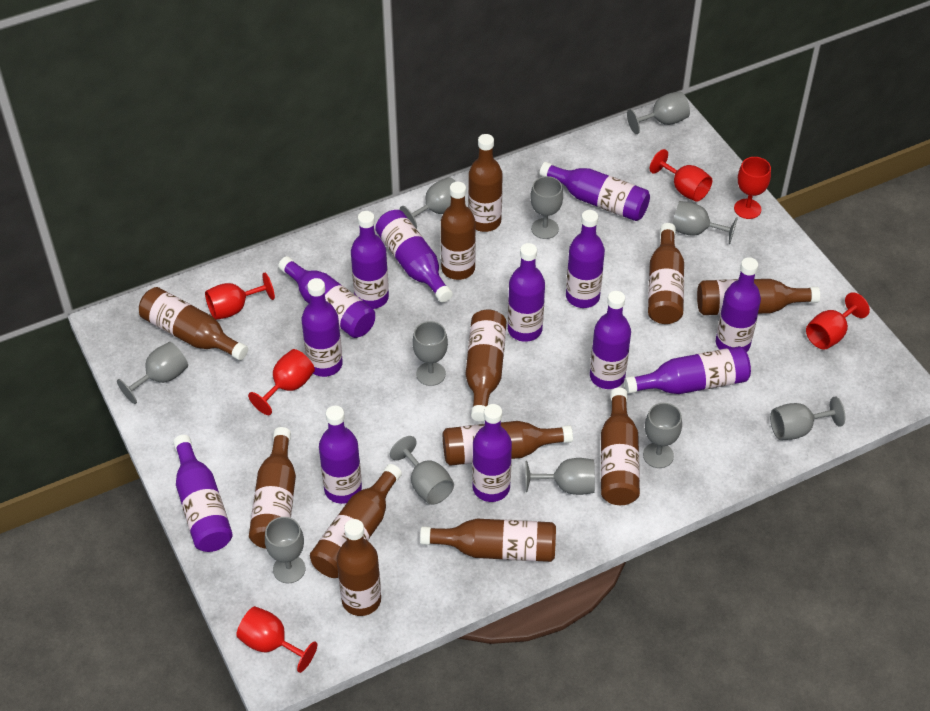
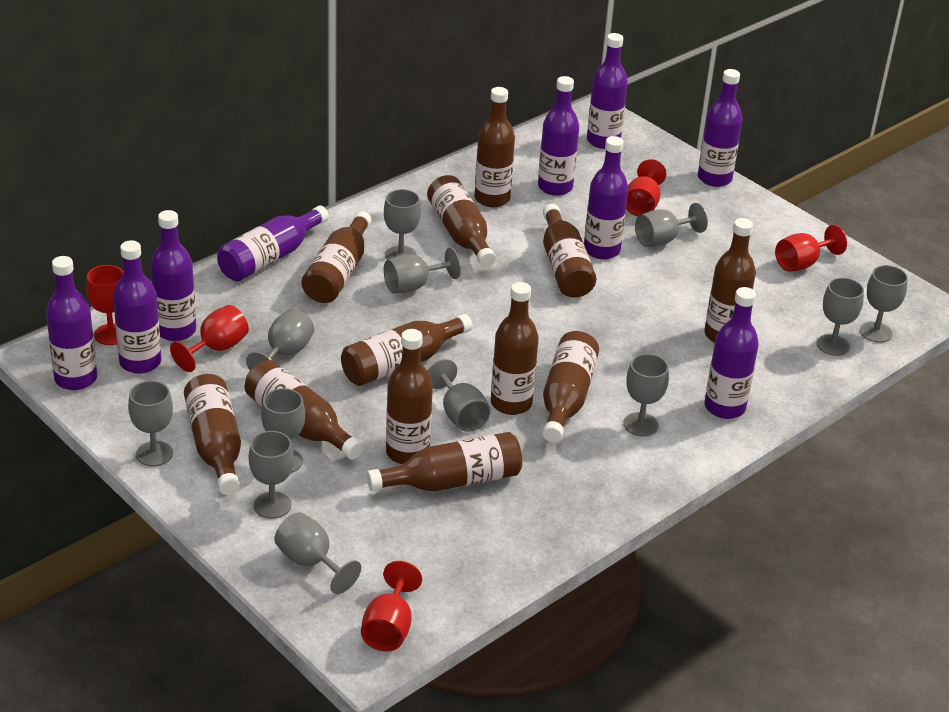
grey goblet: [117,342,188,404] [265,517,305,584] [390,436,454,505] [400,177,456,229] [412,321,448,386] [525,458,595,495] [530,176,563,239] [627,91,690,134] [643,403,682,468] [672,201,738,244] [770,397,845,440] = 11 -> [128,381,173,467] [246,309,314,370] [249,431,294,519] [261,388,305,473] [274,512,361,594] [384,189,421,260] [384,248,461,293] [427,359,490,432] [623,354,669,436] [635,203,708,247] [817,278,864,356] [860,265,908,343] = 12
purple bottle: [173,435,233,552] [278,256,375,338] [301,278,343,377] [319,406,362,504] [351,211,389,309] [375,210,453,303] [472,404,512,502] [508,243,545,342] [540,162,650,221] [566,210,605,308] [590,291,631,389] [624,346,751,394] [716,257,761,352] = 13 -> [46,256,97,390] [113,240,161,374] [150,210,196,341] [217,206,329,281] [538,76,579,196] [584,136,628,259] [587,33,628,149] [698,69,743,187] [705,287,759,419] = 9
red goblet: [205,273,275,320] [236,606,317,673] [248,349,315,415] [650,149,712,202] [734,157,771,219] [806,292,870,350] = 6 -> [86,265,123,345] [170,305,249,372] [361,561,422,652] [626,159,666,217] [775,225,847,272] = 5

